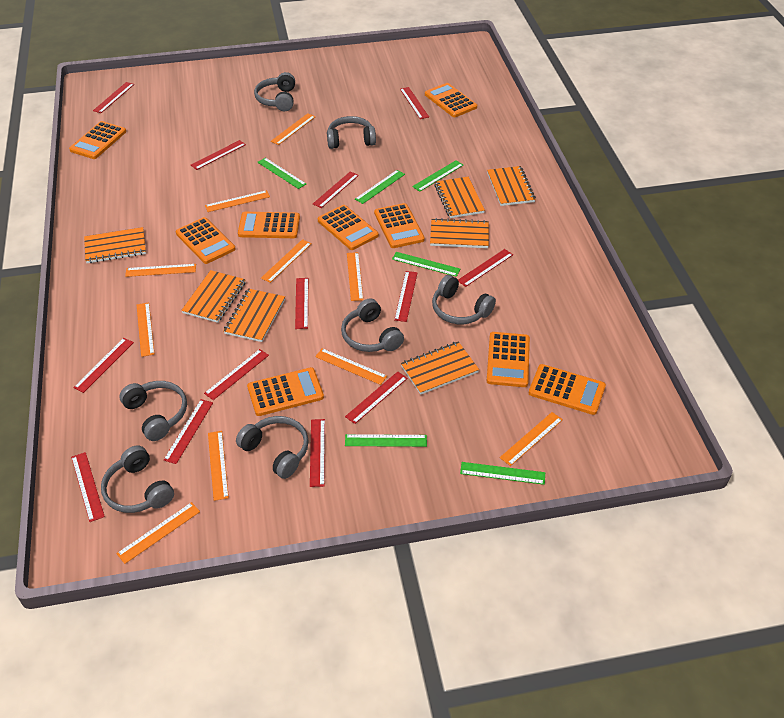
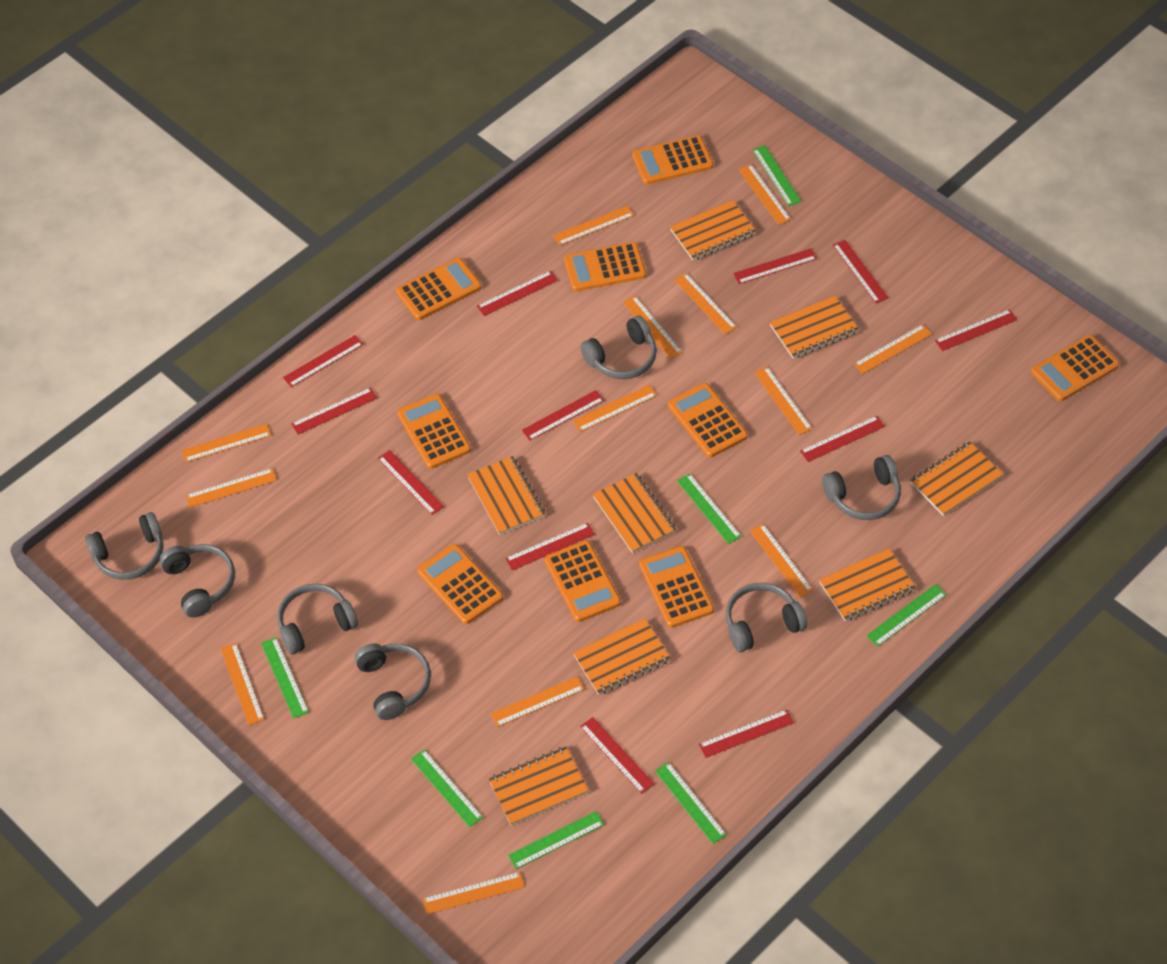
green ruler: [257,158,306,189] [345,434,427,447] [355,170,405,204] [392,252,460,277] [412,160,463,192] [460,462,545,485] = 6 -> [261,637,309,719] [411,749,483,827] [508,811,604,869] [655,762,727,844] [677,473,742,544] [753,145,802,206] [866,584,947,647] = 7
orange notebook: [84,227,146,263] [181,270,246,323] [224,288,285,342] [401,342,479,395] [430,218,489,248] [434,177,485,218] [487,166,536,206] = 7 -> [467,456,545,535] [489,746,589,825] [573,618,671,695] [593,473,677,553] [670,200,756,260] [770,296,859,359] [819,549,916,621] [910,441,1003,516] = 8
orange ruler: [116,502,200,564] [125,264,196,277] [137,303,155,357] [205,190,270,212] [208,431,229,501] [261,239,312,283] [271,113,315,145] [315,348,387,385] [347,252,363,301] [500,412,563,466] = 10 -> [181,424,271,462] [186,468,277,507] [220,643,264,725] [422,872,525,914] [490,676,585,727] [553,206,634,246] [573,385,657,432] [623,296,683,359] [674,273,737,334] [738,164,791,225] [750,524,814,598] [754,367,812,435] [854,324,932,374] = 13
red ruler: [71,452,105,522] [73,338,134,393] [93,82,134,113] [164,399,213,464] [191,140,246,170] [204,349,269,400] [295,278,308,329] [310,419,325,487] [313,171,359,208] [345,371,408,424] [394,271,418,322] [400,87,429,119] [458,249,513,287] = 13 -> [283,335,364,387] [291,388,377,434] [378,450,444,515] [477,271,558,316] [505,523,595,570] [522,390,604,441] [580,717,654,794] [699,709,794,758] [733,248,817,284] [800,416,885,462] [833,240,889,303] [935,309,1017,351] = 12

